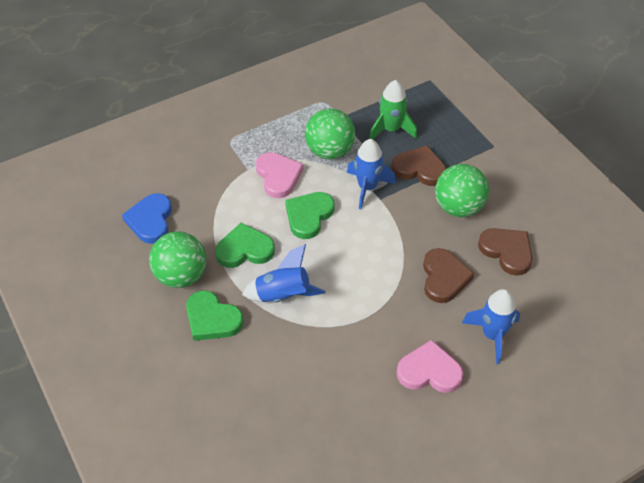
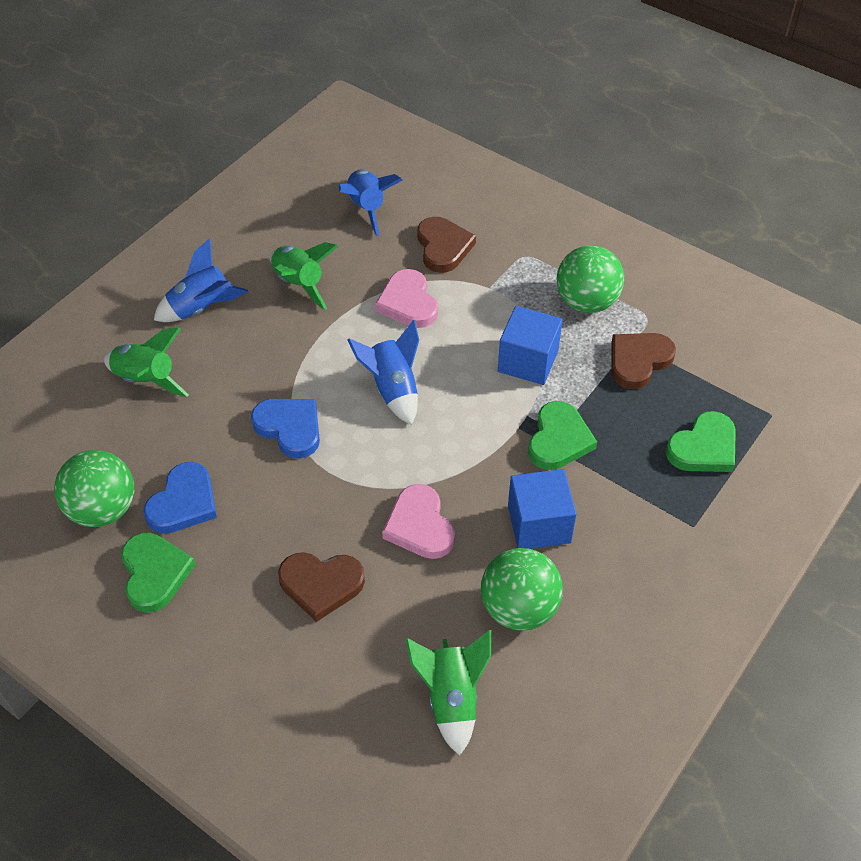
blue cube: none = 0 -> [498,306,563,385] [508,469,577,549] = 2
blue heart: [122,193,172,244] = 1 -> [144,462,217,534] [251,399,320,459] = 2
green rocket: [369,80,417,139] = 1 -> [104,328,189,397] [270,242,338,310] [405,630,491,756] = 3

